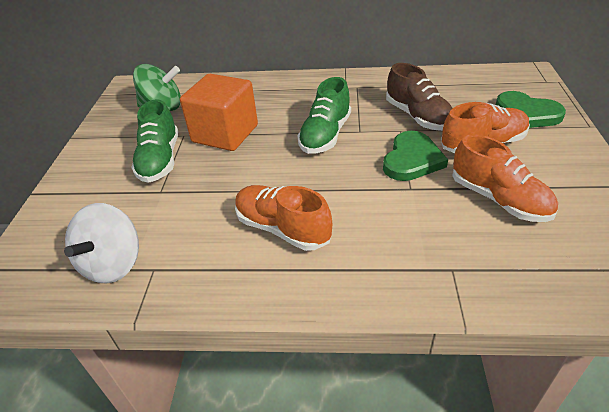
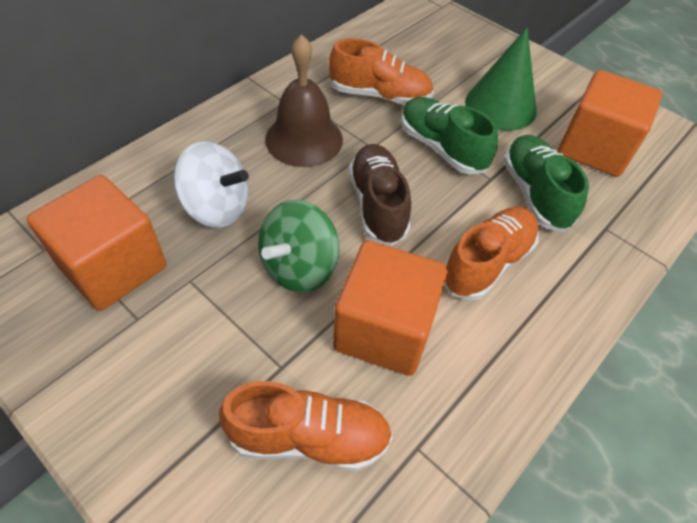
brown bell: none = 0 -> [265,34,343,167] = 1
green cone: none = 0 -> [465,27,536,131] = 1
green heart: [383,131,448,181] [495,91,566,128] = 2 -> none = 0
orange cube: [180,74,258,151] = 1 -> [27,175,167,311] [333,240,448,376] [558,70,663,177] = 3

